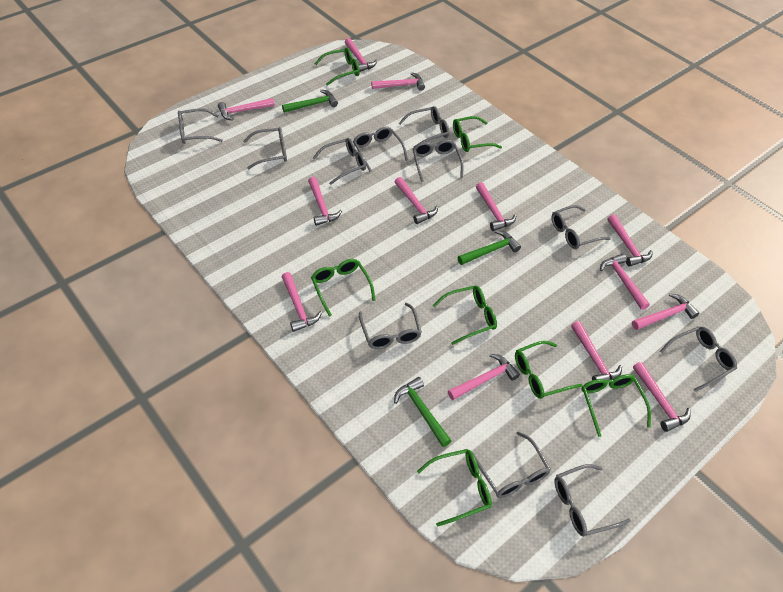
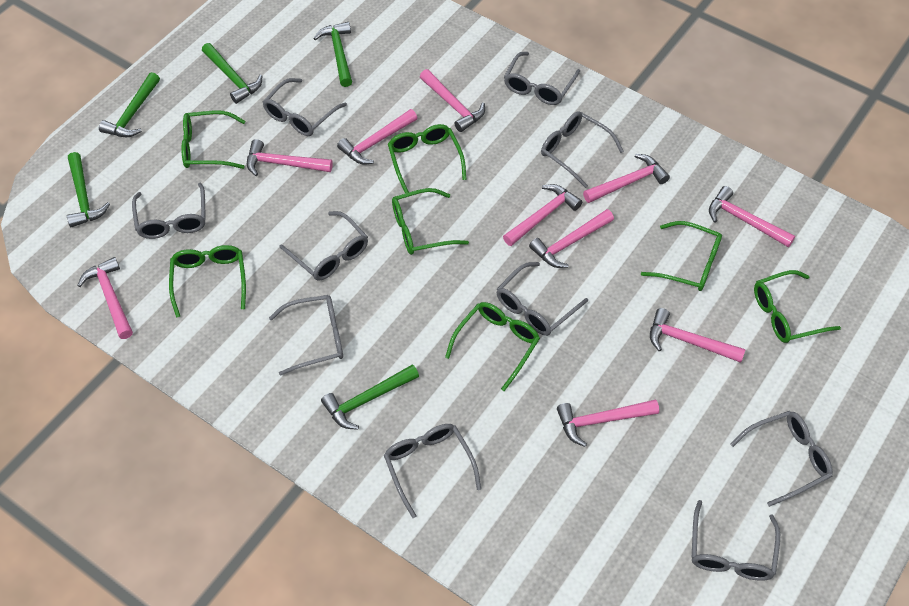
green hammer: [282,90,338,113] [394,377,451,447] [458,230,521,265] = 3 -> [67,152,110,227] [99,72,160,137] [202,43,262,104] [313,22,352,87] [321,364,419,430] = 5
grey glasses: [178,108,223,144] [243,127,287,169] [313,138,366,185] [353,126,408,172] [359,303,422,349] [399,106,450,147] [413,140,463,182] [472,431,551,498] [551,205,611,249] [554,464,631,537] [660,327,737,392] = 11 -> [132,183,206,239] [263,78,347,136] [269,295,343,376] [280,211,368,281] [384,424,481,518] [497,262,588,336] [504,52,580,105] [541,111,624,188] [692,500,780,581] [730,411,833,507] = 10
pink hammer: [218,98,275,121] [282,272,322,332] [308,177,342,226] [345,38,377,72] [371,72,425,91] [395,177,438,224] [448,354,520,400] [476,182,516,231] [571,321,622,380] [600,254,650,310] [608,215,653,267] [632,293,699,330] [633,362,691,432] = 13 -> [77,257,133,339] [247,139,333,176] [337,109,417,165] [420,69,485,132] [503,184,582,246] [529,209,614,268] [557,399,659,447] [583,154,670,203] [650,308,746,363] [709,186,795,247] = 10

